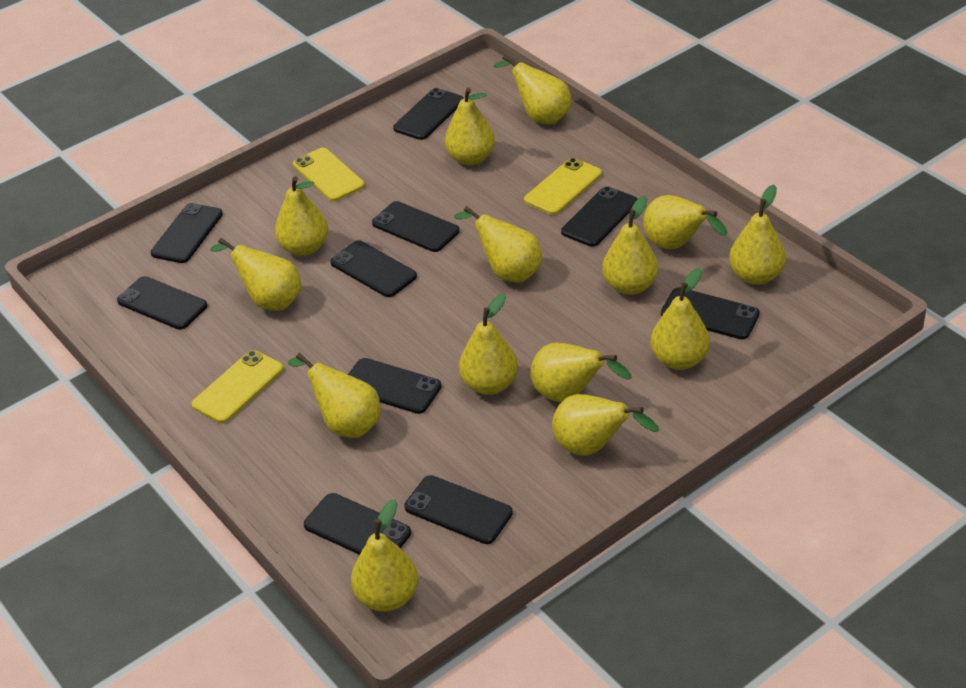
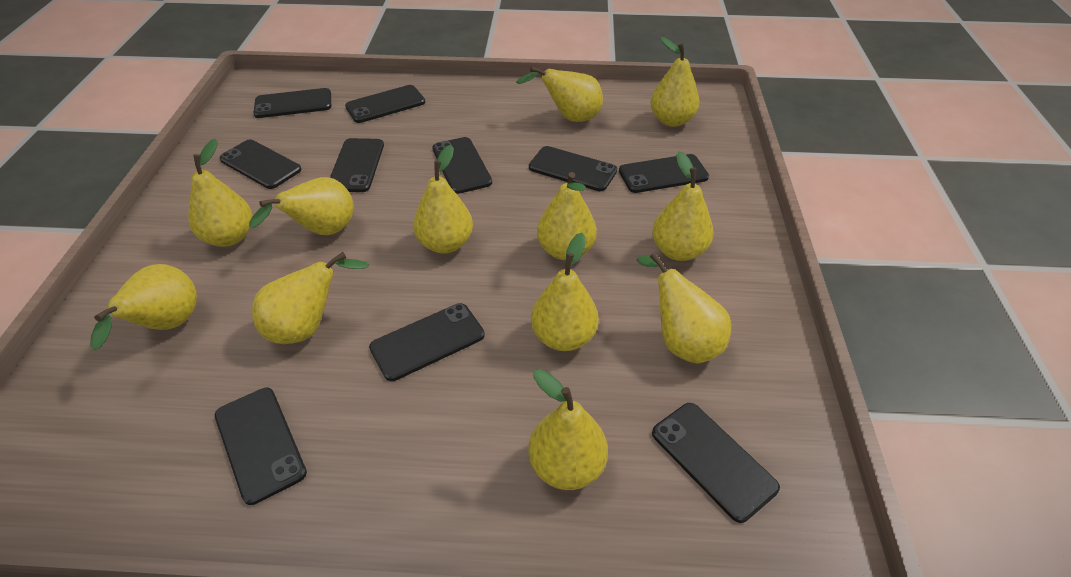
yellow pear: [210,238,301,311] [275,177,328,256] [288,353,381,438] [351,499,418,612] [445,88,495,165] [454,206,542,282] [459,294,518,395] [494,55,571,124] [530,343,632,402] [552,394,659,456] [602,195,658,295] [643,195,727,249] [651,268,710,370] [729,185,786,285] = 14 -> [90,264,197,350] [188,139,253,247] [249,177,354,235] [252,252,369,344] [413,145,473,253] [516,66,603,122] [528,369,608,490] [531,233,599,351] [537,172,597,260] [637,253,731,363] [650,37,699,127] [652,151,714,261] = 12
yellow phone: [191,350,283,423] [293,148,365,201] [524,158,602,215] = 3 -> none = 0

